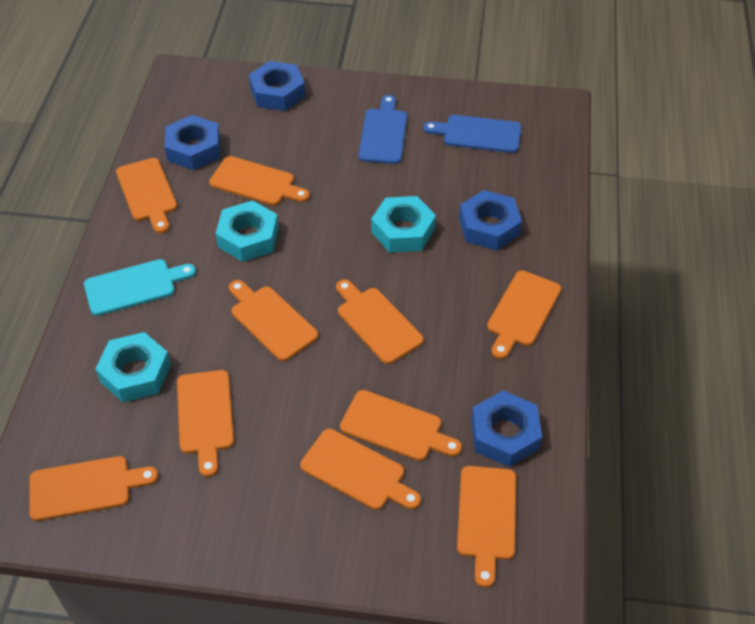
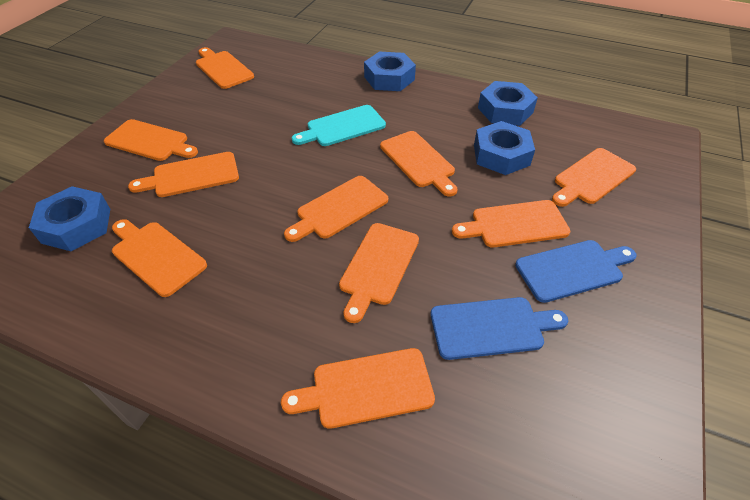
turquoise nut: [96,332,171,402] [216,200,279,262] [371,196,436,253] = 3 -> none = 0

